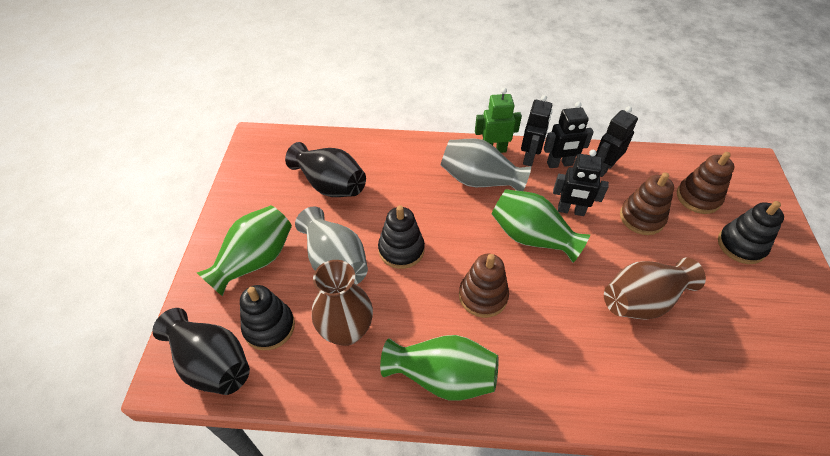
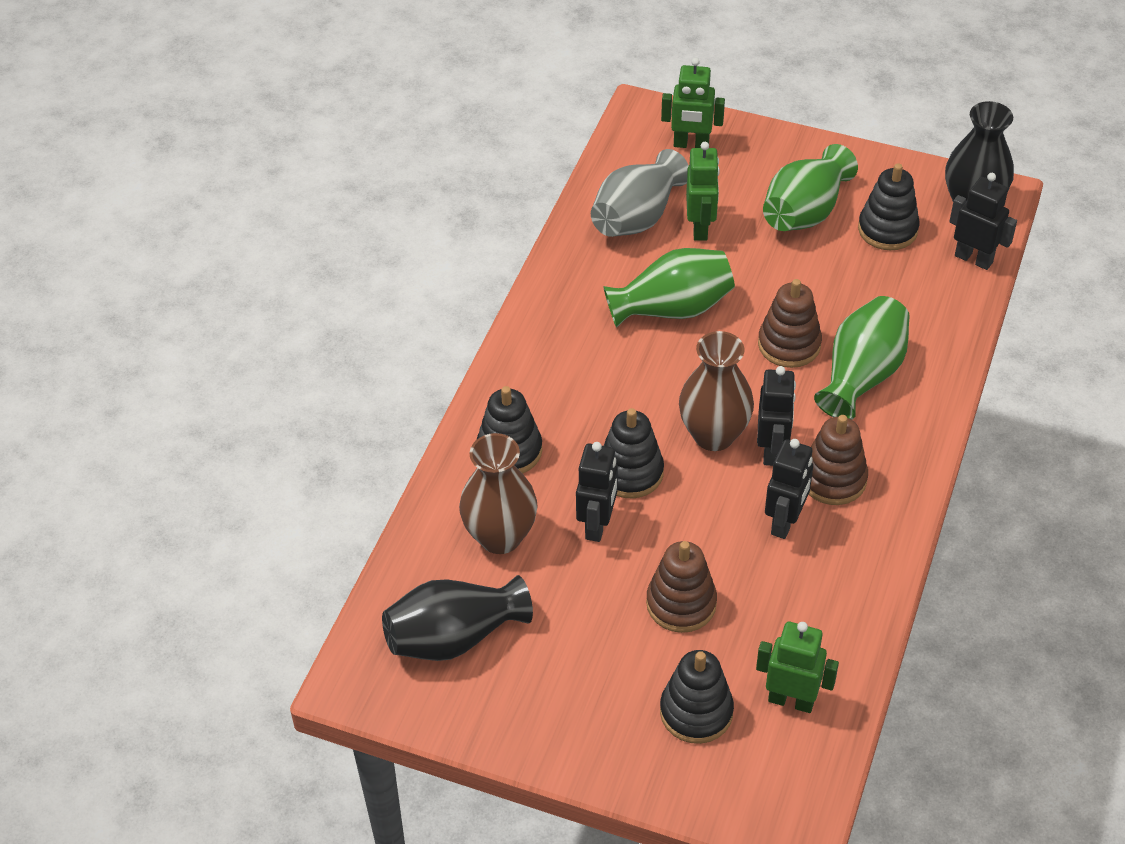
black stacking toy: [240,285,295,350] [378,205,425,269] [718,201,784,264] = 3 -> [477,386,543,473] [603,408,664,498] [660,650,734,744] [858,163,920,250] = 4
green robot: [475,88,522,153] = 1 -> [661,58,725,148] [686,142,720,241] [756,622,839,713] = 3
grey vase: [295,206,368,285] [441,139,531,191] = 2 -> [591,149,689,237] = 1

